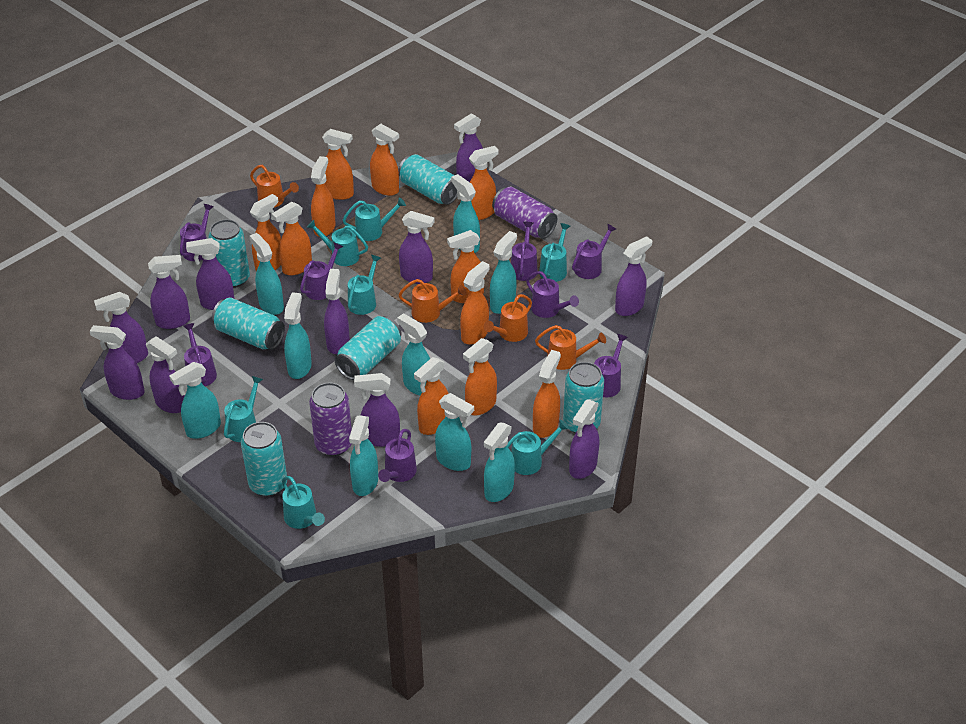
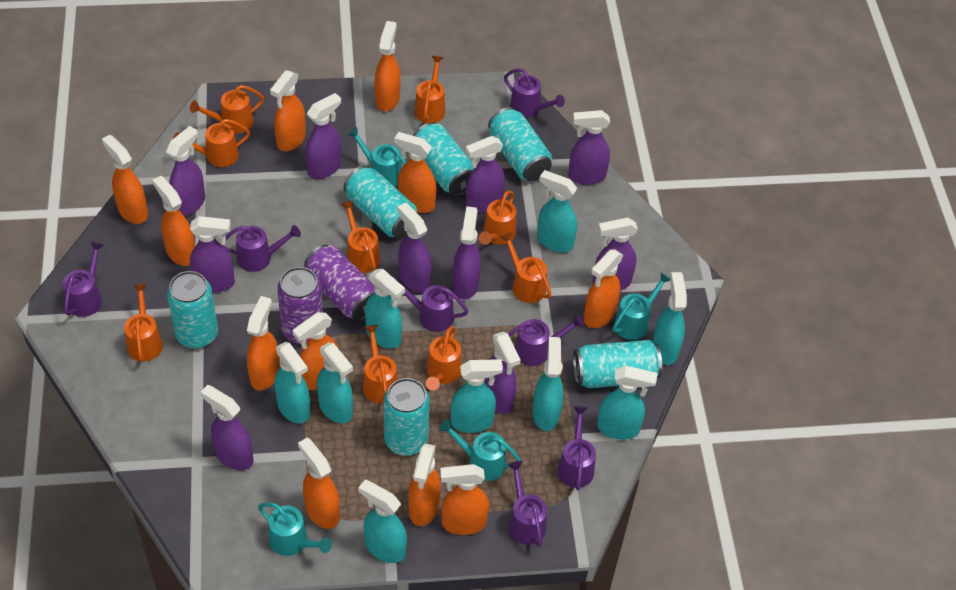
orange watering can: [250,165,299,207] [398,279,466,323] [484,294,532,342] [535,325,606,370] = 4 -> [124,284,163,362] [173,119,250,167] [190,85,264,133] [341,201,380,273] [363,325,398,403] [414,56,445,123] [426,326,462,391] [479,191,516,245] [500,232,551,303] = 9
purple spray bottle: [90,325,145,400] [94,292,148,363] [146,336,185,413] [148,255,190,329] [186,238,234,310] [324,269,350,354] [354,373,400,447] [399,211,435,284] [454,113,483,182] [569,399,599,479] [615,236,652,316] = 11 -> [166,126,205,216] [190,216,235,292] [200,385,253,470] [305,93,341,179] [397,203,431,293] [452,206,481,300] [466,136,505,213] [484,332,521,414] [568,110,610,185] [592,218,638,290] = 10
purple watering can: [180,204,213,261] [183,323,217,386] [300,242,343,300] [378,429,417,482] [511,222,537,281] [526,271,579,318] [572,224,616,279] [594,334,628,397] = 8 -> [63,241,104,317] [220,225,301,272] [394,275,468,332] [504,68,565,118] [508,314,584,366] [508,461,547,547] [558,406,596,491] = 7
turquoise watering can: [224,376,263,442] [282,476,325,529] [307,220,368,266] [343,198,406,241] [348,255,381,315] [507,420,569,475] [539,223,570,282] = 7 -> [258,502,332,556] [347,127,406,187] [439,419,521,481] [612,272,670,340] = 4

